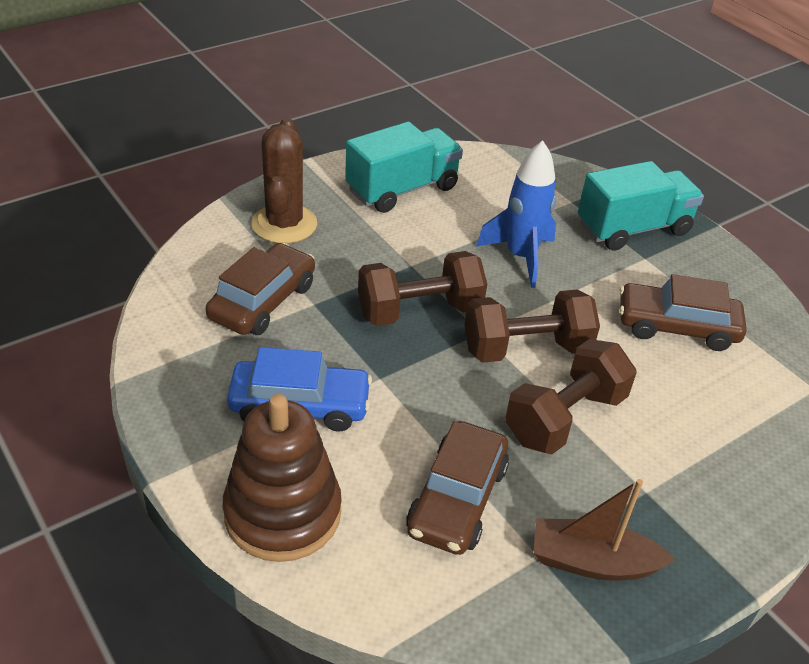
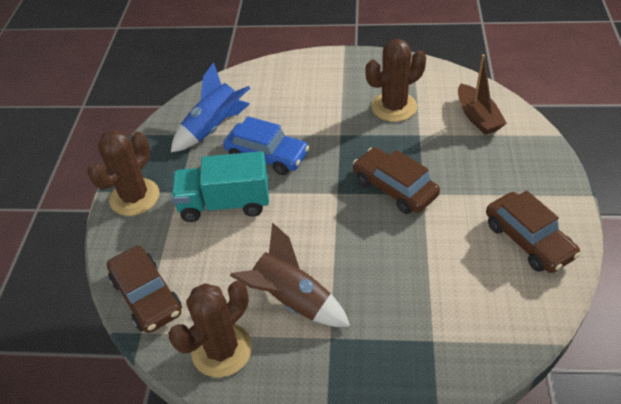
brown cactus: [252,118,317,244] = 1 -> [87,130,159,216] [168,281,252,377] [366,39,426,122] = 3
brown dumbbell: [358,251,487,326] [464,289,600,363] [505,339,637,454] = 3 -> none = 0
brown rocket: none = 0 -> [230,222,350,327] = 1
brown stacking toy: [223,394,342,562] = 1 -> none = 0
turquoise truck: [345,122,463,213] [578,161,704,251] = 2 -> [171,151,269,222] = 1

